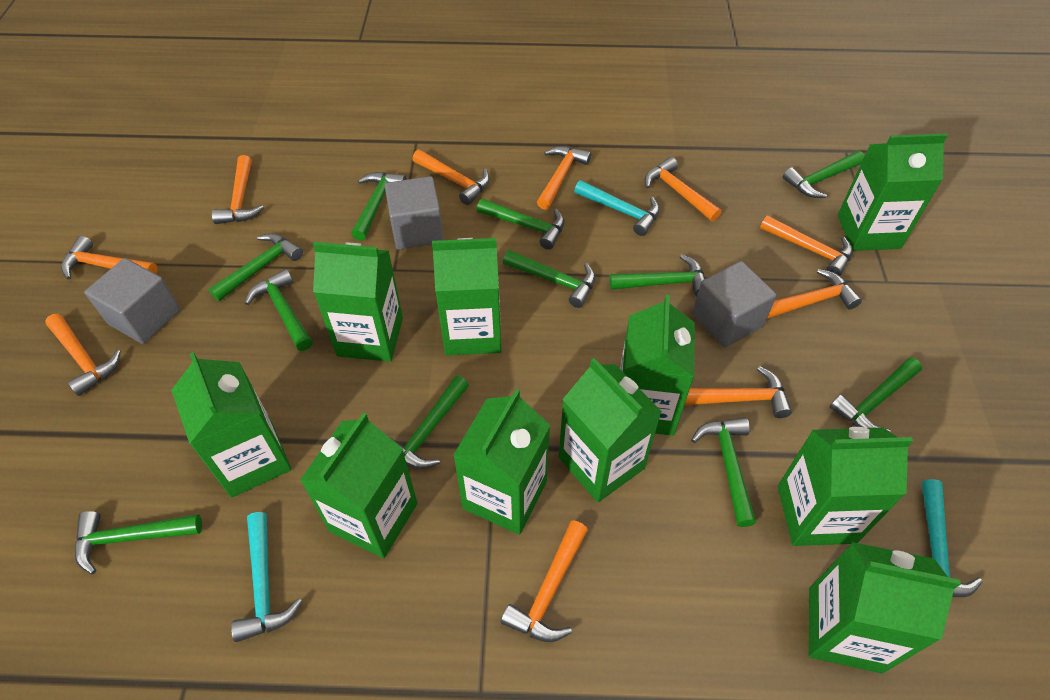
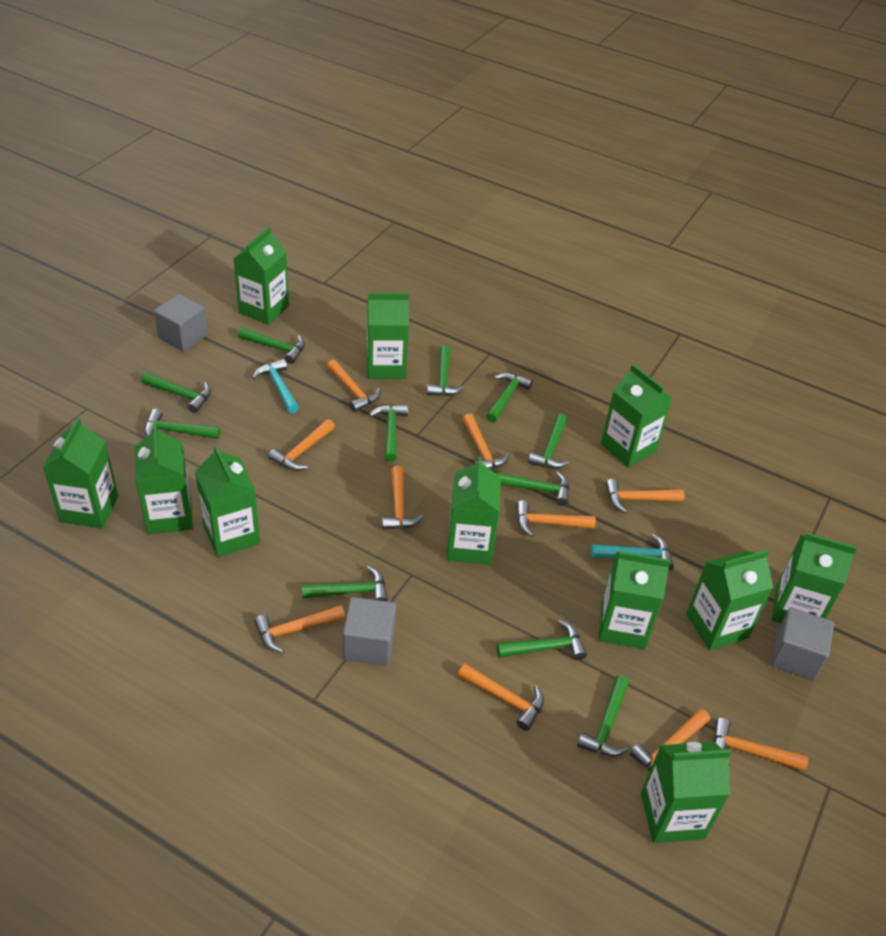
green carton: [171,352,292,498] [300,413,417,558] [313,242,403,362] [432,238,501,356] [453,389,550,535] [559,358,662,502] [620,295,695,436] [778,427,913,546] [809,542,961,674] [838,133,948,251] = 10 -> [43,418,118,529] [135,425,193,534] [195,445,260,557] [233,227,289,325] [367,293,409,379] [447,456,501,565] [598,551,671,649] [601,364,673,468] [641,742,731,843] [686,550,774,650] [771,533,857,623] = 11
turquoise hammer: [231,512,302,642] [574,180,660,236] [921,479,983,597] = 3 -> [252,359,299,413] [591,534,674,571] = 2

